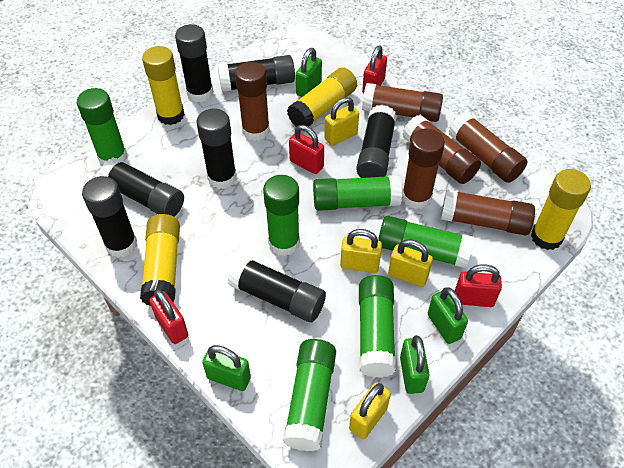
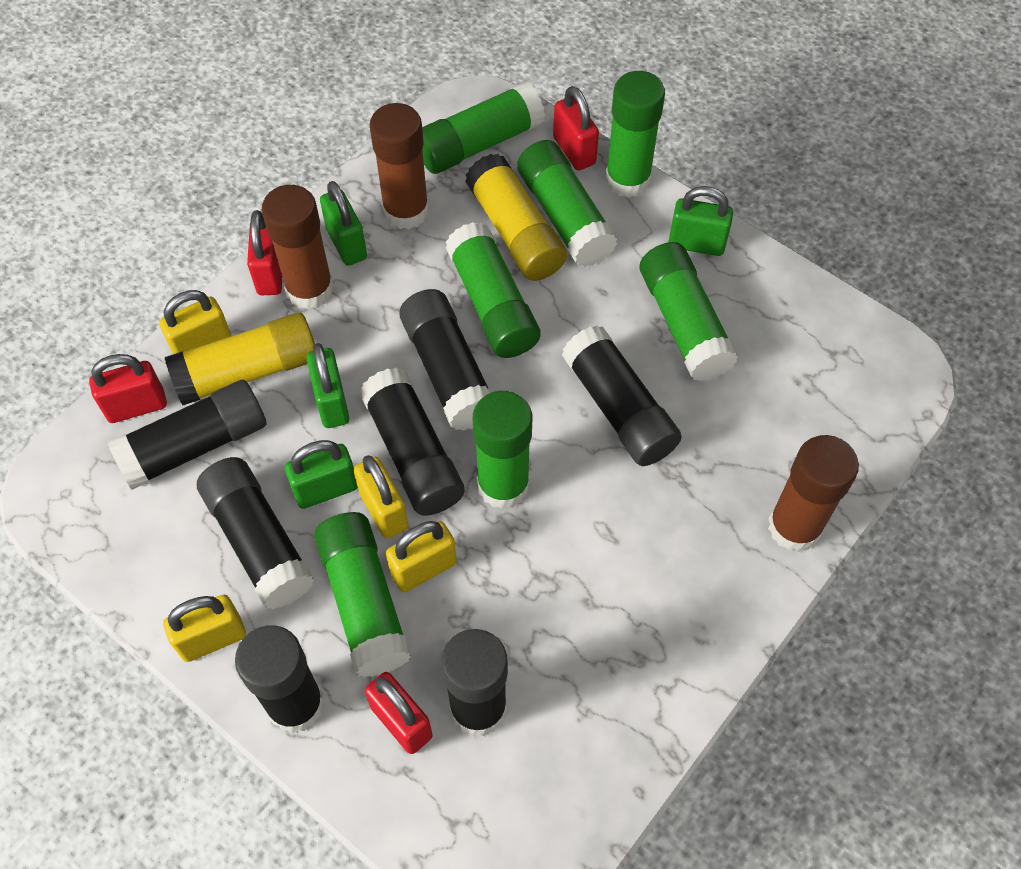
brown glue stick: [235,62,270,141] [362,83,443,122] [402,115,481,184] [402,128,445,209] [441,189,535,235] [449,112,528,183] = 6 -> [262,185,334,310] [369,103,429,229] [768,435,859,552] = 3
green glue stick: [77,88,127,165] [263,175,300,256] [283,339,336,451] [313,175,402,211] [359,275,396,378] [378,216,474,268] = 6 -> [314,512,411,677] [422,82,545,174] [446,222,540,358] [473,391,532,509] [517,140,618,267] [605,71,665,198] [640,242,738,381] = 7
yellow glue stick: [140,214,180,306] [142,46,185,125] [287,68,357,127] [531,169,591,250] = 4 -> [165,312,315,406] [465,154,567,281] = 2

